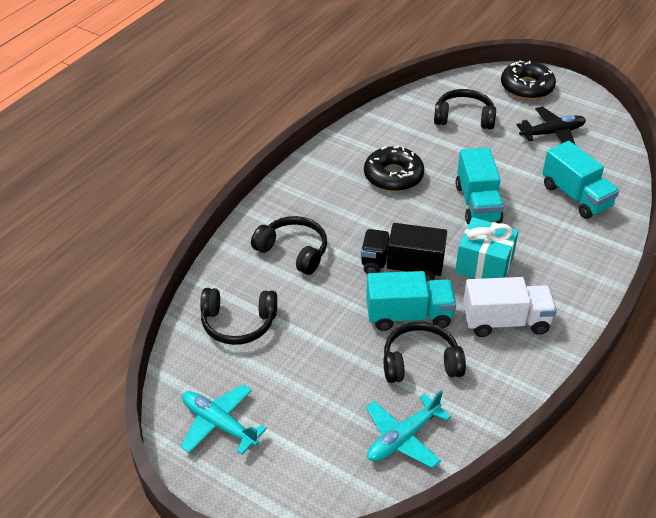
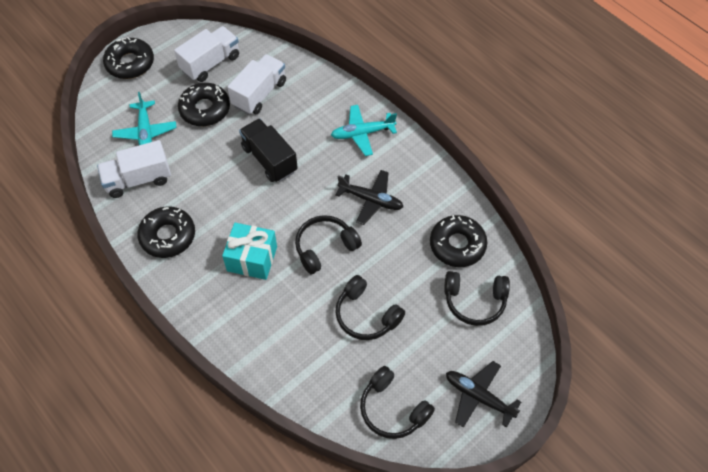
black donut: [364,145,424,192] [501,61,556,100] = 2 -> [103,37,154,79] [137,206,195,258] [178,83,230,126] [430,215,487,267] = 4
black plane: [517,107,586,144] = 1 -> [335,170,403,225] [446,361,521,428] = 2
turquoise truck: [366,271,456,331] [456,148,504,225] [542,141,619,219] = 3 -> none = 0
white truck: [463,277,557,337] = 1 -> [97,140,171,198] [174,26,239,82] [227,54,286,115] = 3

